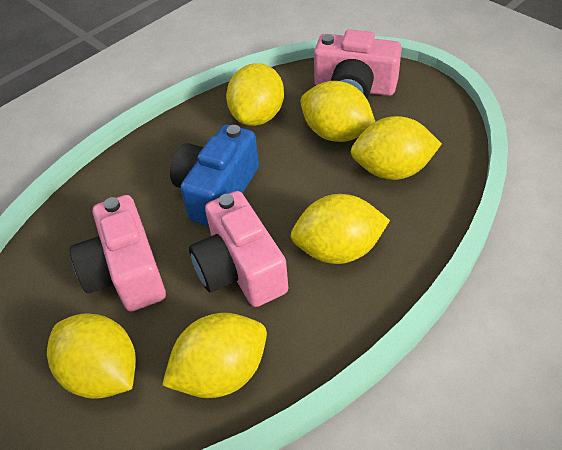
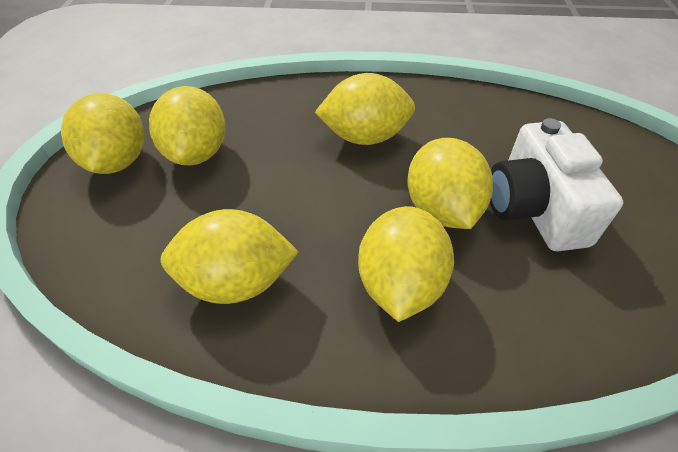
blue camera: [170,125,259,226] = 1 -> none = 0
pink camera: [70,195,166,311] [189,191,288,307] [314,29,402,99] = 3 -> none = 0
white camera: none = 0 -> [490,118,623,251] = 1

